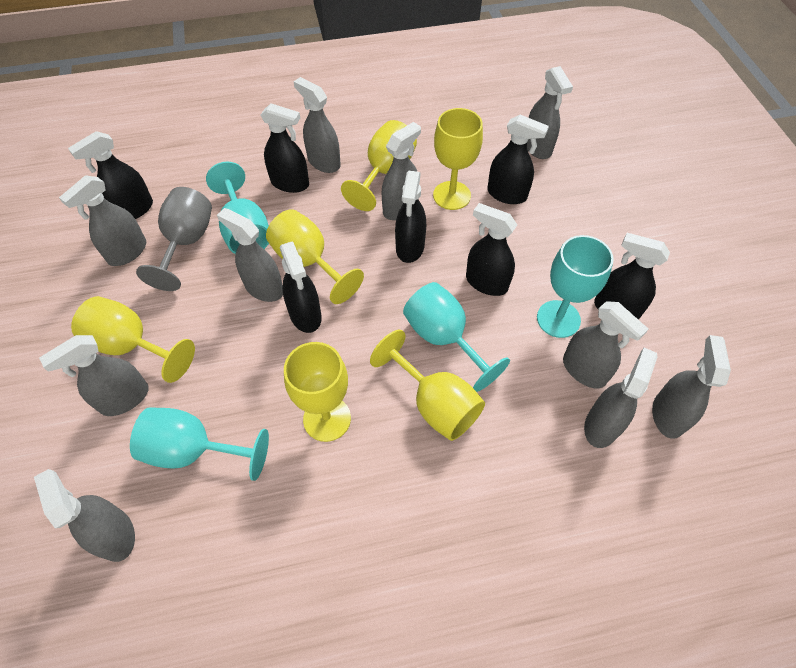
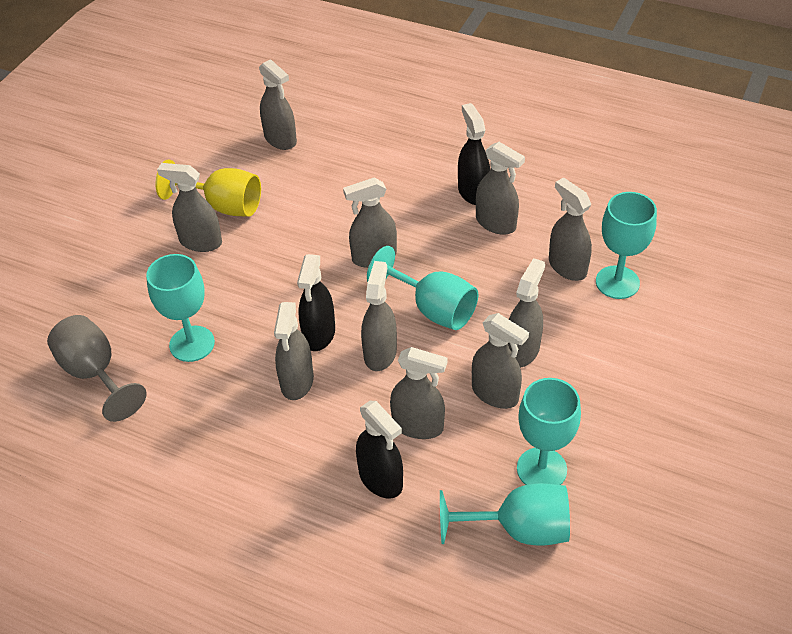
black spray bottle: [68,131,153,219] [261,103,309,193] [280,242,322,333] [395,171,426,263] [466,203,517,296] [487,115,549,204] [594,233,670,320] = 7 -> [297,254,335,351] [356,401,403,499] [458,103,490,205] = 3
turquoise goblet: [130,407,269,481] [206,162,269,254] [403,282,510,392] [537,235,614,338] = 4 -> [146,254,215,362] [367,246,478,330] [440,483,570,546] [517,378,581,485] [596,192,657,299] = 5
yellow goblet: [71,296,195,383] [266,209,364,304] [284,342,351,442] [341,120,417,211] [370,330,485,441] [433,108,483,210] = 6 -> [156,160,261,217] = 1

